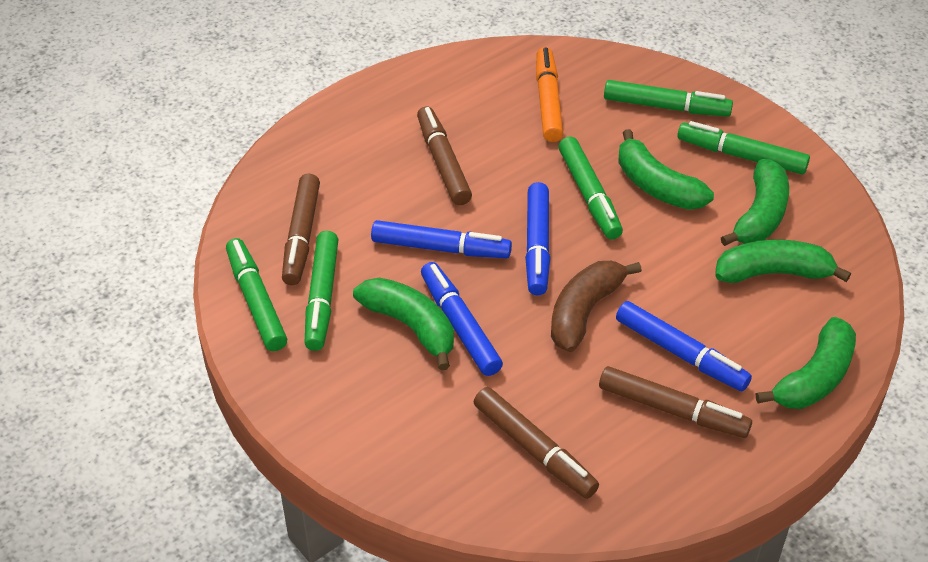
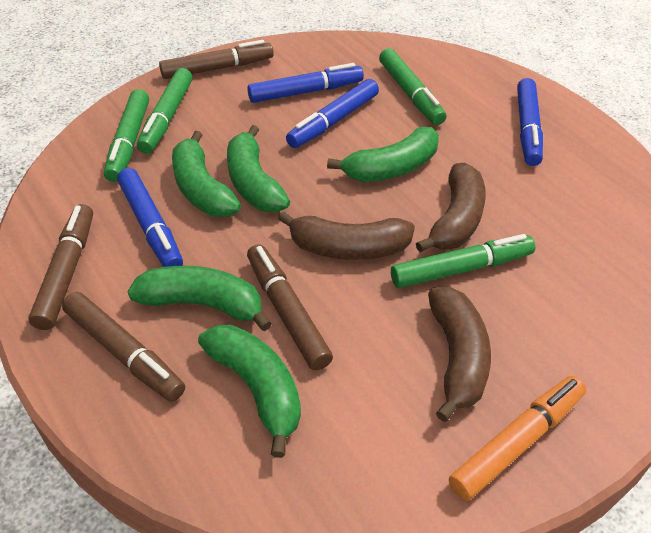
brown banana: [551,261,642,352] = 1 -> [278,211,415,260] [416,163,486,252] [428,287,491,422] = 3
green marker: [226,238,287,351] [305,231,339,351] [559,137,623,239] [604,80,733,117] [677,121,810,174] = 5 -> [104,89,149,182] [137,68,193,154] [379,48,446,125] [391,234,536,288] = 4

